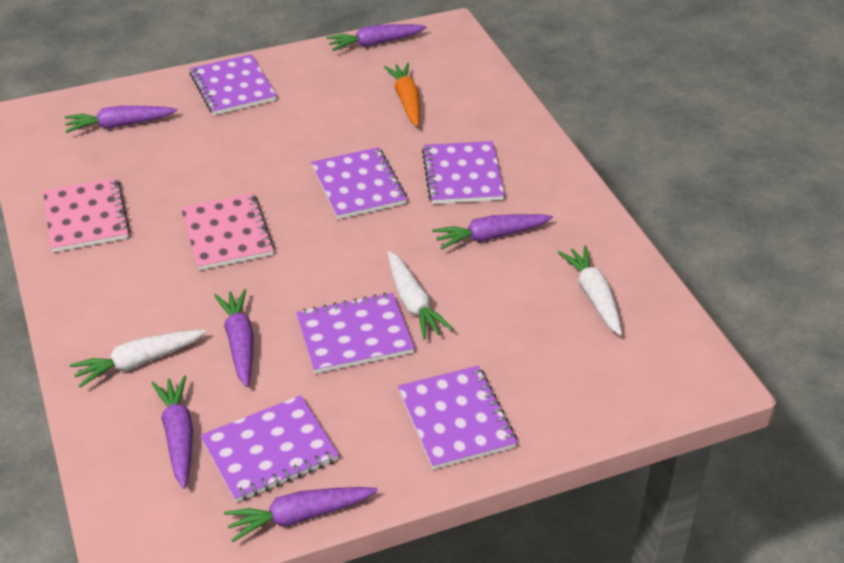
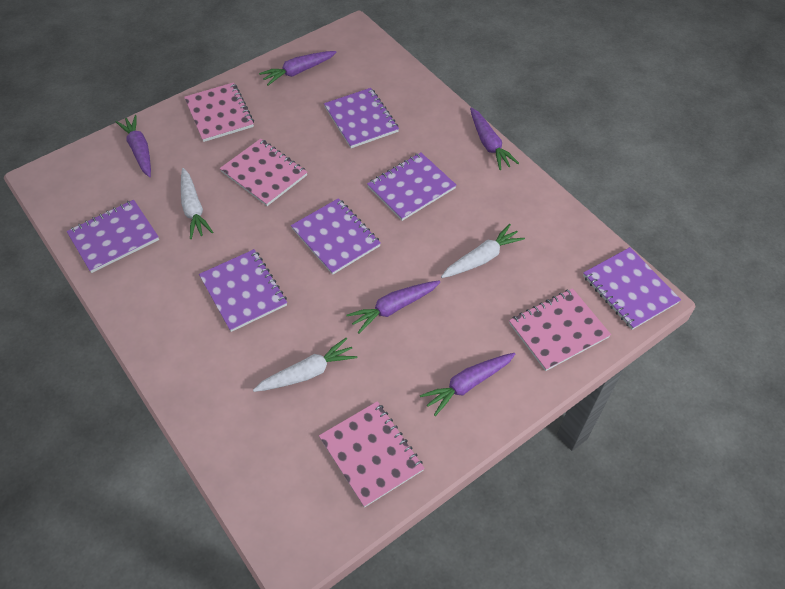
orange carrot: [384,63,420,126] = 1 -> none = 0
pink notebook: [43,178,130,252] [181,193,275,270] = 2 -> [184,82,254,142] [220,139,307,206] [319,401,425,508] [509,288,611,371] = 4
purple carrot: [65,106,177,133] [152,375,193,489] [214,289,254,387] [224,487,378,542] [326,24,427,51] [432,214,553,250] = 6 -> [116,115,151,177] [259,51,336,86] [347,280,440,334] [420,353,515,416] [470,108,519,170] = 5

